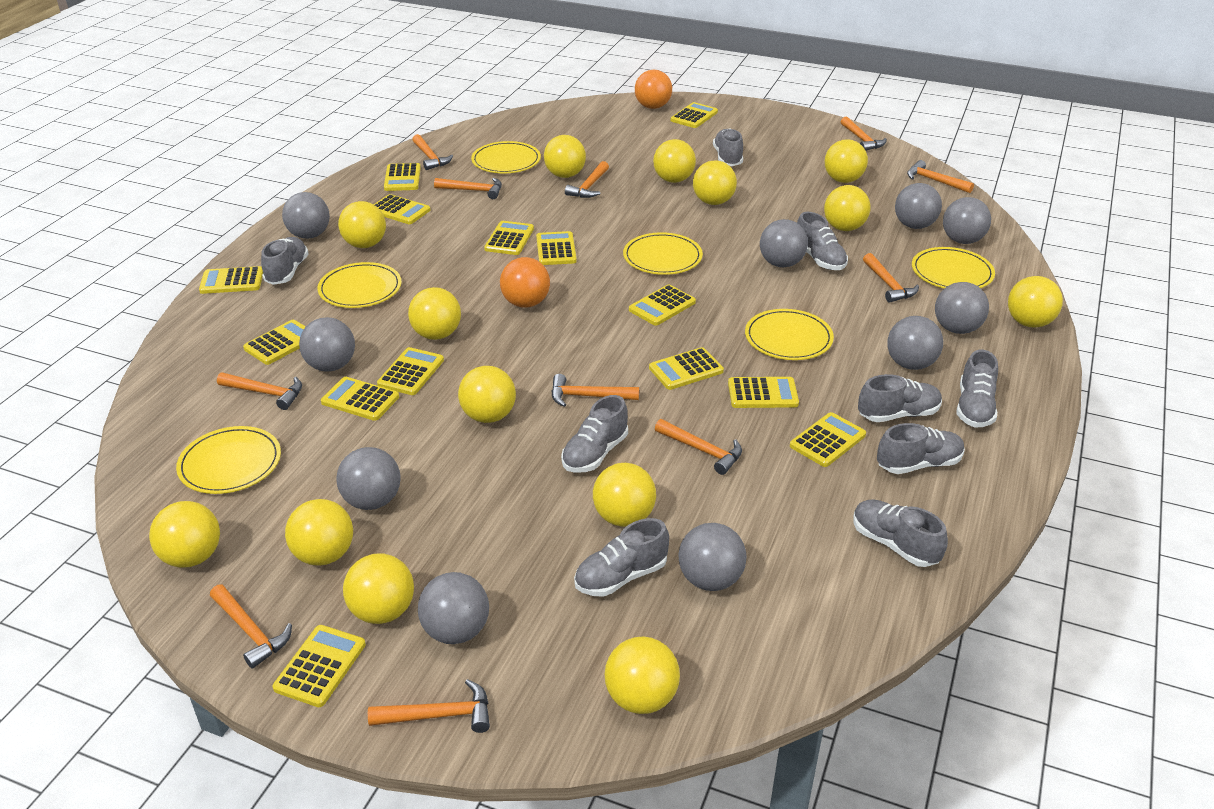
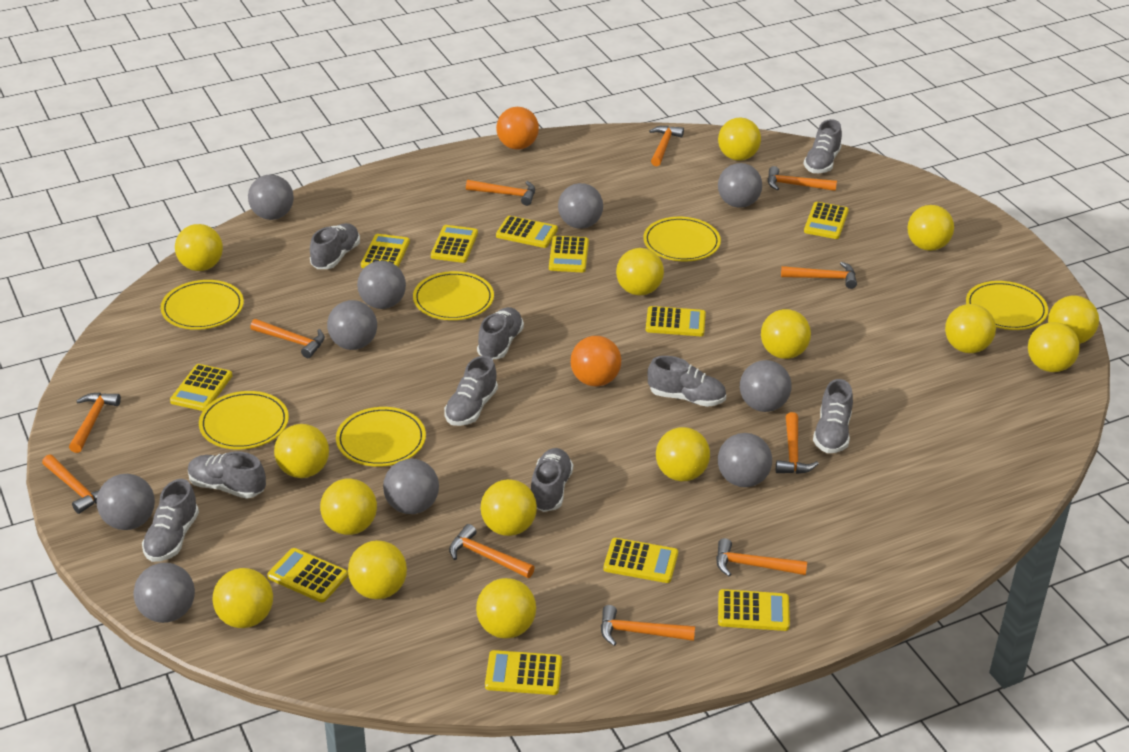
yellow ball: [149,501,220,568] [285,499,353,566] [338,201,386,248] [343,553,414,624] [408,287,461,340] [458,366,516,423] [544,135,586,178] [593,463,656,527] [605,637,680,714] [653,139,696,183] [693,160,737,205] [824,185,870,231] [825,139,868,183] [1008,276,1063,328] = 14 -> [175,224,223,271] [212,568,273,628] [274,424,329,478] [320,479,377,535] [348,540,407,599] [476,578,536,638] [481,479,537,536] [616,248,664,296] [656,427,710,481] [718,118,761,161] [761,309,811,359] [907,205,954,251] [945,304,996,353] [1028,322,1080,372] [1048,295,1099,344] = 15
yellow calculator: [199,266,263,294] [243,320,306,365] [272,625,366,707] [321,377,399,421] [374,194,430,224] [377,347,444,395] [384,163,421,191] [484,221,534,255] [536,231,577,265] [629,285,696,326] [649,347,724,390] [671,102,718,128] [728,377,799,408] [790,412,866,467] = 14 -> [170,364,232,411] [267,548,348,602] [361,234,410,268] [431,225,478,263] [485,650,562,695] [496,216,558,248] [549,236,589,272] [604,538,678,583] [646,306,706,336] [718,589,790,631] [804,202,849,239] = 11

